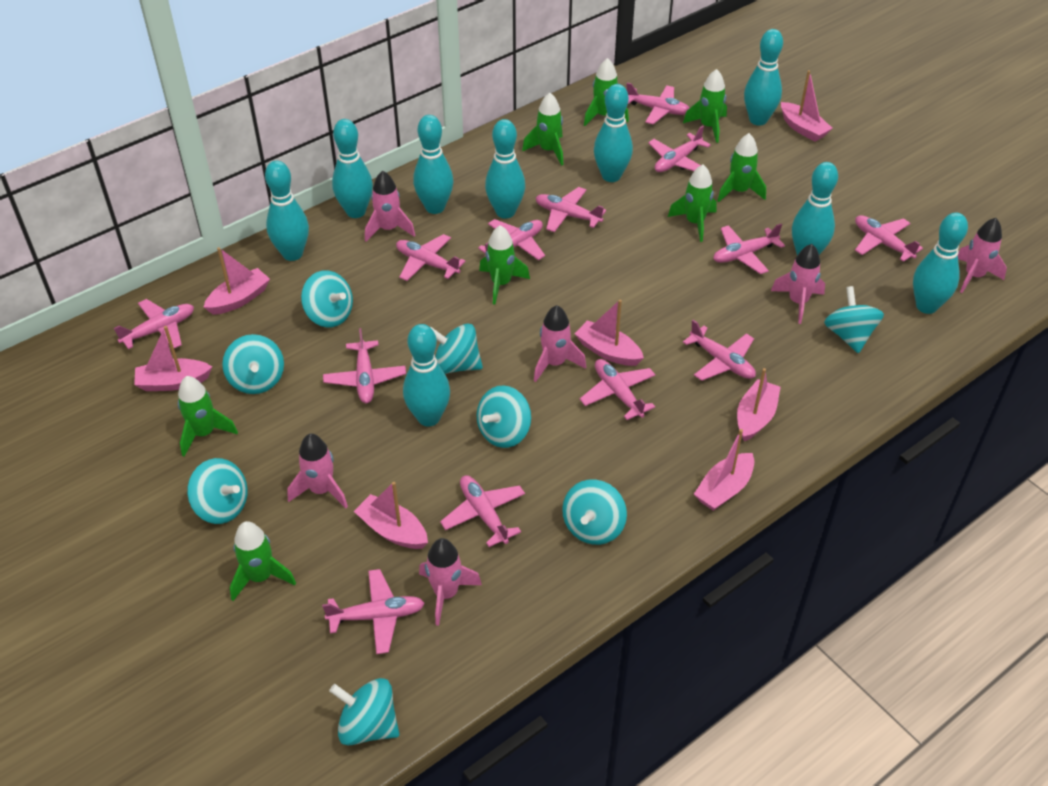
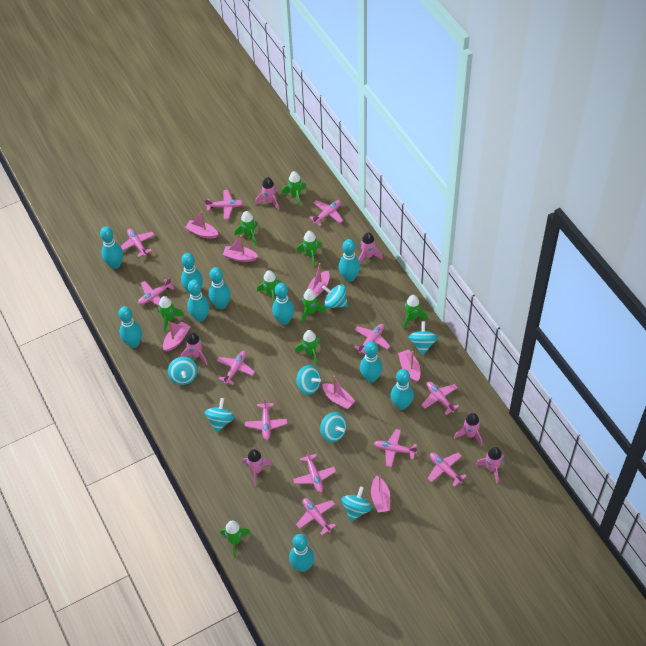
green rocket: [178,376,238,457] [230,521,296,601] [479,225,530,305] [522,93,563,166] [584,58,629,126] [668,165,717,242] [683,69,727,143] [717,133,766,202] = 8 -> [157,296,184,332] [220,521,251,557] [235,211,258,246] [257,270,282,303] [282,171,306,207] [295,330,320,365] [296,231,322,267] [302,289,326,323] [403,295,428,329] = 9
pink plane: [114,299,194,349] [322,569,425,654] [323,328,406,403] [396,234,466,281] [440,475,525,547] [478,219,545,260] [536,187,606,232] [580,359,655,420] [626,83,689,124] [648,126,711,172] [683,320,756,381] [713,224,785,274] [855,215,923,262] = 13 -> [120,228,154,257] [138,278,175,306] [205,190,244,219] [217,351,255,385] [245,398,287,440] [293,450,336,493] [296,498,336,535] [309,200,343,226] [354,324,390,354] [374,429,417,467] [421,381,459,415] [427,453,467,487] = 12
turquoise bowling pin: [265,161,309,261] [332,119,373,218] [403,324,450,426] [413,115,453,214] [485,119,525,219] [594,84,633,182] [744,29,783,126] [792,162,838,255] [913,213,968,314] = 9 -> [100,226,123,269] [118,306,142,348] [181,253,203,293] [187,279,209,322] [209,267,231,309] [272,283,294,325] [289,534,314,572] [339,239,360,282] [360,341,382,383] [391,369,414,410] = 10
turquoise spinning top: [187,458,248,524] [222,334,284,394] [301,270,353,328] [329,678,399,745] [430,324,483,374] [477,385,531,448] [562,480,627,545] [824,286,884,353] = 8 -> [168,357,198,385] [205,398,235,433] [296,365,321,395] [320,412,347,443] [322,284,348,308] [341,486,372,522] [408,321,438,355] = 7

